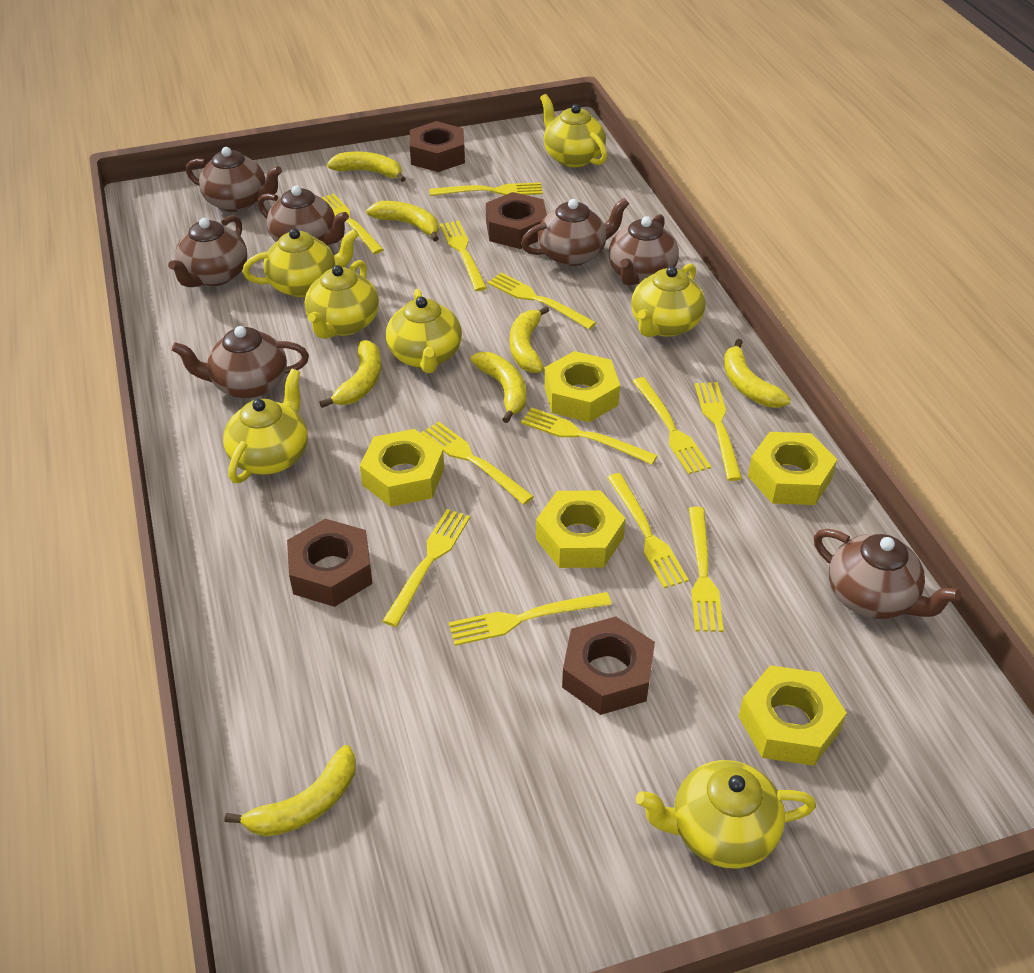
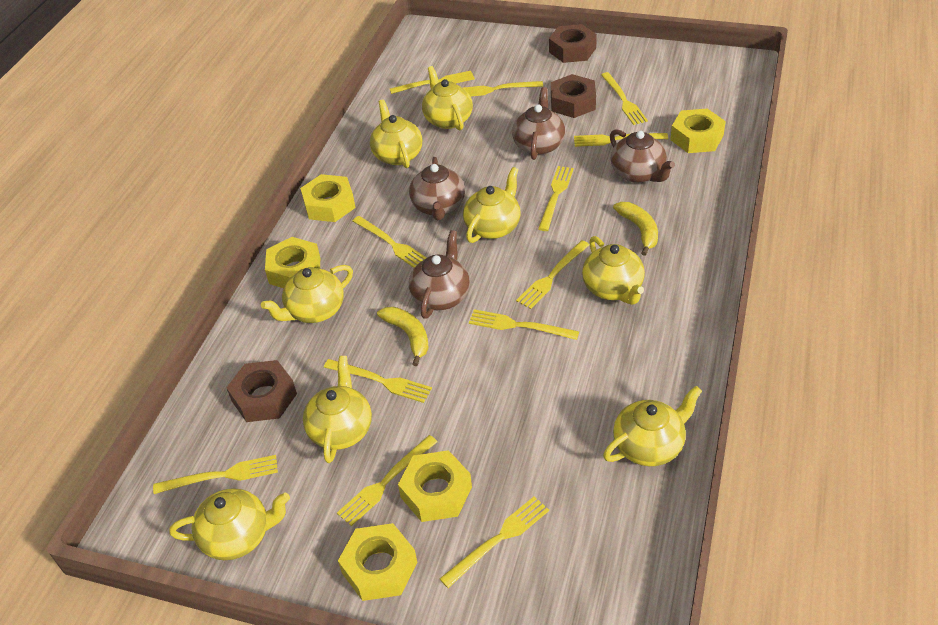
brown nut: [287,519,373,607] [410,121,465,172] [486,192,547,249] [562,616,655,715] = 4 -> [226,360,297,422] [549,24,597,63] [551,74,596,118] = 3
brown teapot: [168,215,247,287] [172,326,309,399] [186,147,282,212] [258,186,349,245] [521,198,629,266] [608,214,679,286] [814,529,961,619] = 7 -> [409,157,465,220] [409,230,470,319] [512,87,565,160] [610,129,675,183] = 4
yellow banana: [224,745,356,836] [319,340,381,408] [327,152,406,182] [366,201,439,242] [470,352,526,423] [510,306,549,373] [724,339,791,408] = 7 -> [377,307,429,366] [613,202,658,256] = 2
yellow teapot: [223,369,308,483] [243,228,359,297] [305,260,379,339] [386,289,462,374] [540,94,607,167] [631,263,706,337] [636,760,816,869] = 7 -> [170,488,290,560] [261,265,353,323] [303,356,372,463] [370,99,422,168] [422,66,473,130] [463,167,521,243] [582,236,645,305] [603,386,702,466] = 8

